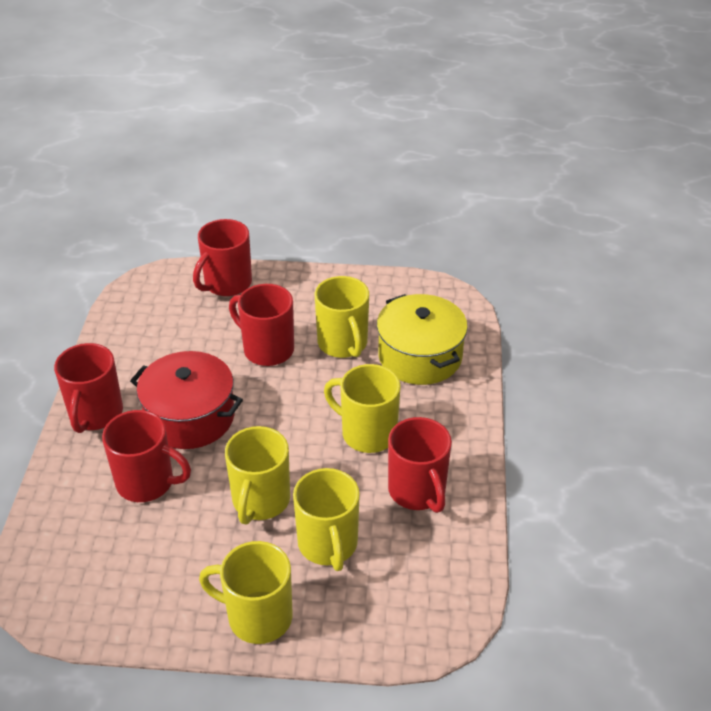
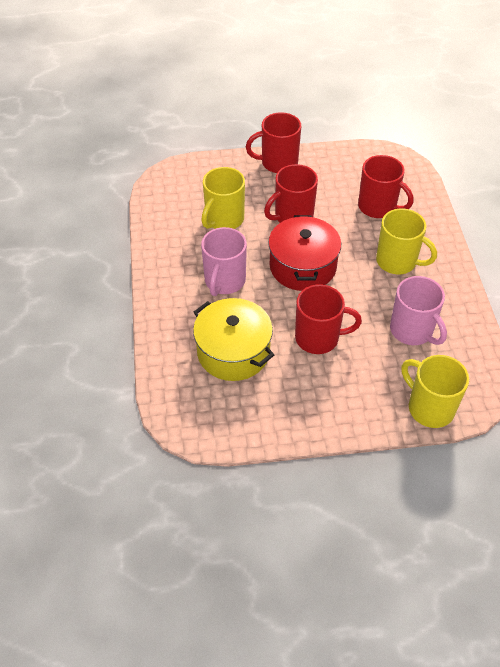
pink mug: none = 0 -> [201,227,247,296] [390,276,447,345] = 2
red mug: [54,343,123,433] [102,410,191,502] [193,219,252,296] [229,284,294,366] [388,417,452,513] = 5 -> [246,112,301,173] [264,164,318,223] [295,284,362,354] [358,155,414,218] = 4
yellow mug: [199,541,292,644] [225,426,290,525] [293,468,360,571] [315,276,369,358] [324,364,401,453] = 5 -> [201,167,245,229] [376,208,437,274] [402,355,469,428] = 3

